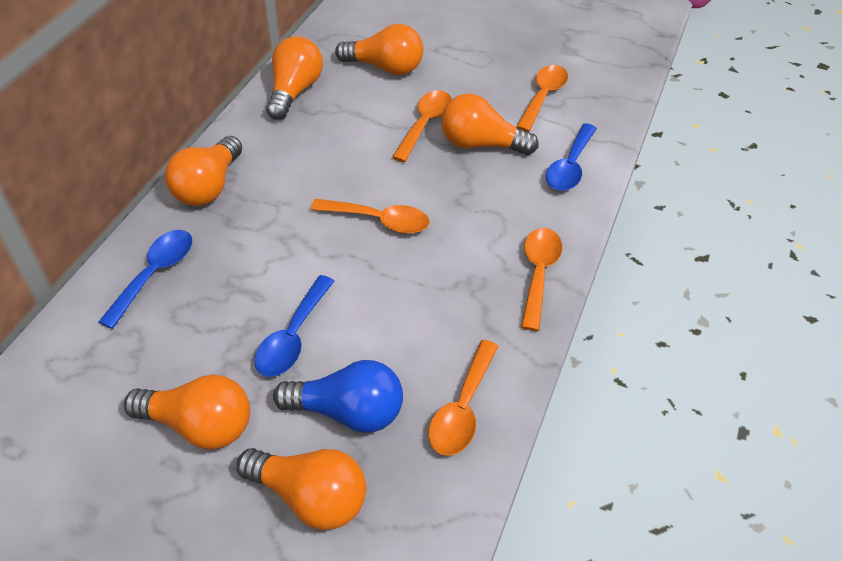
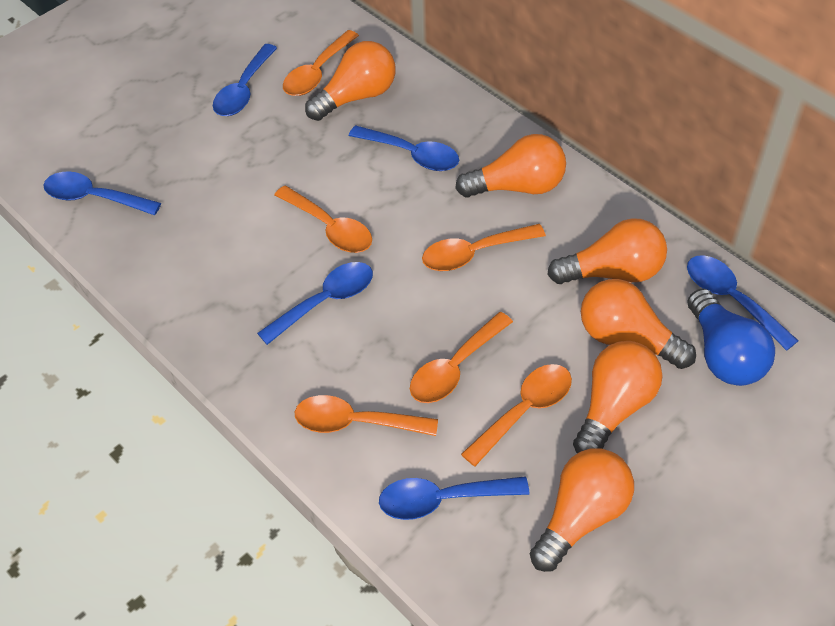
blue spoon: [98,230,192,329] [254,275,334,377] [546,123,597,191] = 3 -> [43,171,161,215] [213,44,277,116] [257,262,373,345] [349,125,459,171] [379,477,529,520] [687,255,799,351] = 6
orange spoon: [311,199,430,234] [392,90,452,162] [428,340,499,456] [516,65,568,132] [521,228,562,331] = 5 -> [274,186,372,253] [283,30,359,96] [295,395,438,436] [410,312,513,403] [422,224,546,271] [461,364,572,466] = 6

